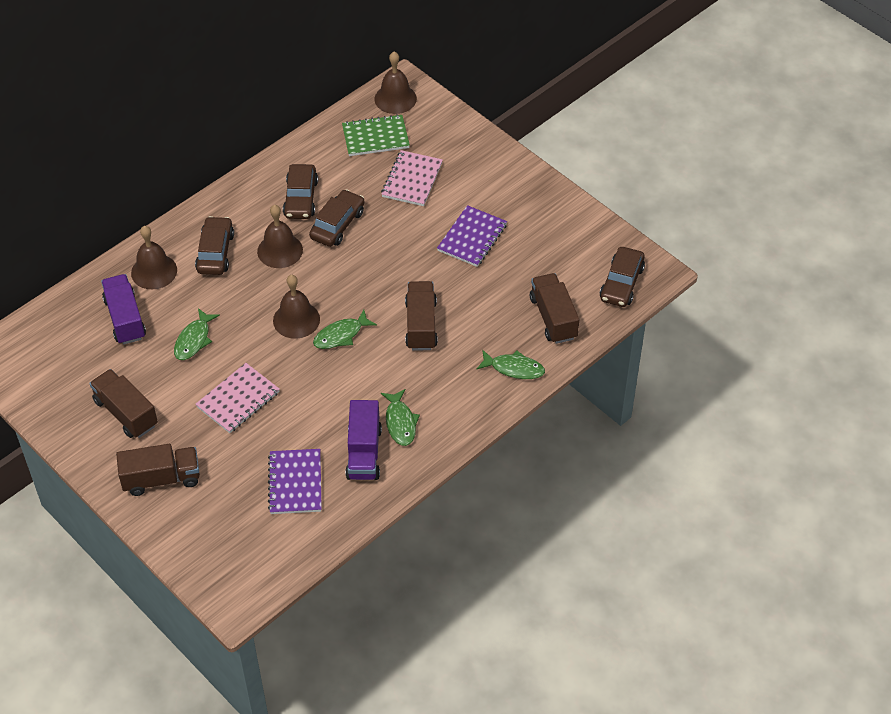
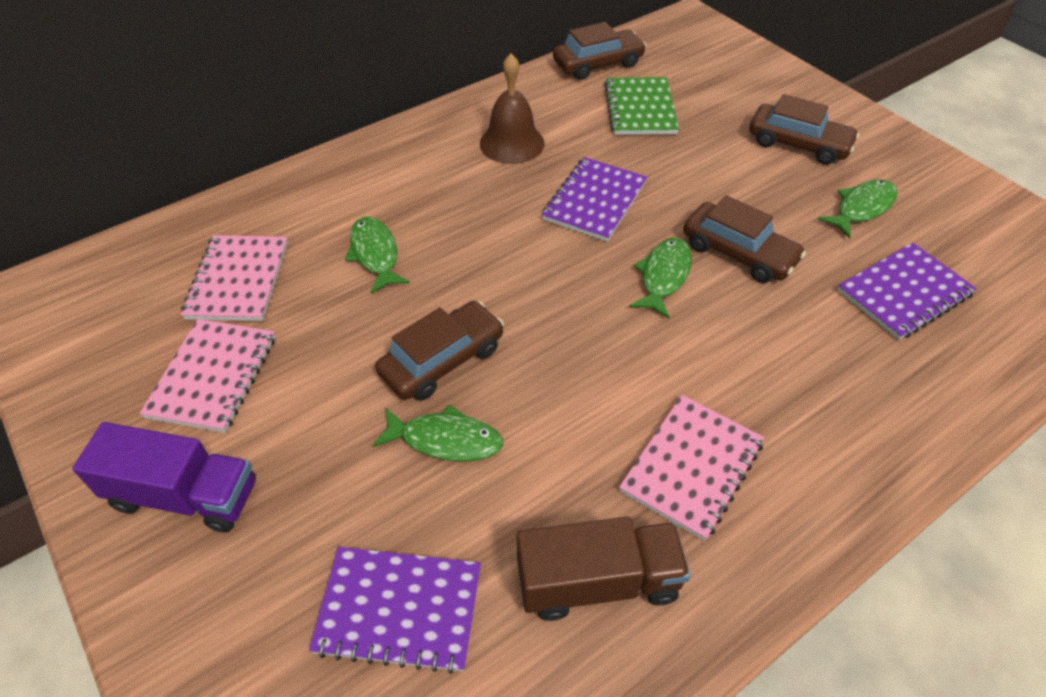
brown bell: [131,226,177,289] [257,205,303,268] [273,275,320,339] [375,52,417,114] = 4 -> [480,54,545,164] = 1
brown truck: [89,369,158,438] [116,444,200,496] [405,281,438,351] [530,273,579,344] = 4 -> [517,517,690,621] = 1
pink notebook: [196,363,280,433] [381,150,443,206] = 2 -> [139,319,275,433] [181,235,288,321] [619,395,764,541] = 3
purple notebook: [268,449,322,514] [437,205,507,267] = 2 -> [309,547,481,674] [542,157,647,242] [837,243,977,340] = 3
purple truck: [101,274,146,345] [345,400,382,480] = 2 -> [72,422,256,533] = 1

